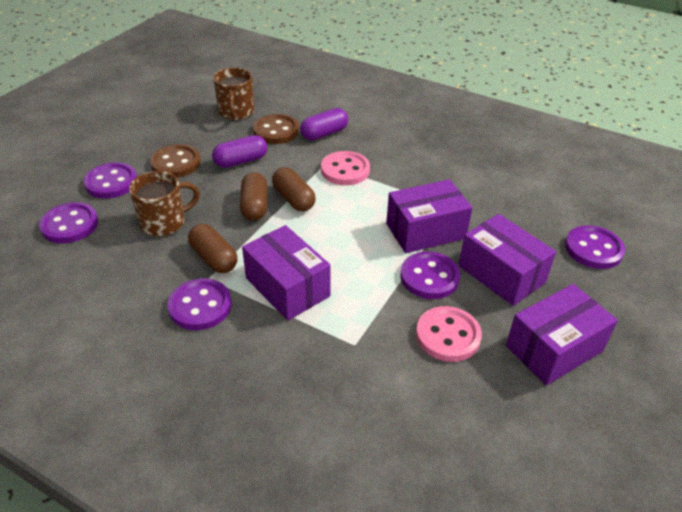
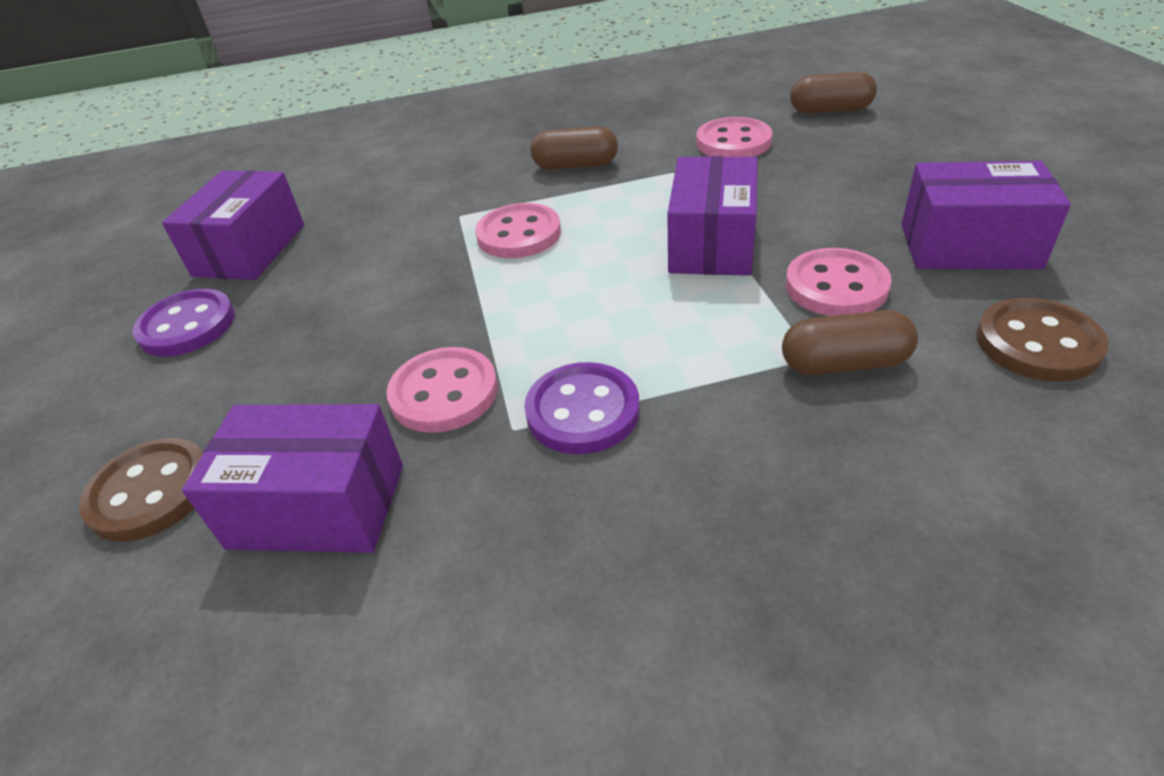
brown mug: [129,171,200,236] [213,67,254,120] = 2 -> none = 0
pink button: [321,151,370,185] [416,306,482,362] = 2 -> [386,347,498,433] [475,203,561,258] [696,117,772,157] [786,248,892,316] = 4
purple button: [39,202,98,244] [83,162,137,199] [167,278,232,330] [400,252,460,299] [565,225,625,269] = 5 -> [132,289,235,357] [524,362,640,454] = 2
purple capsule: [212,135,267,168] [300,108,348,141] = 2 -> none = 0

